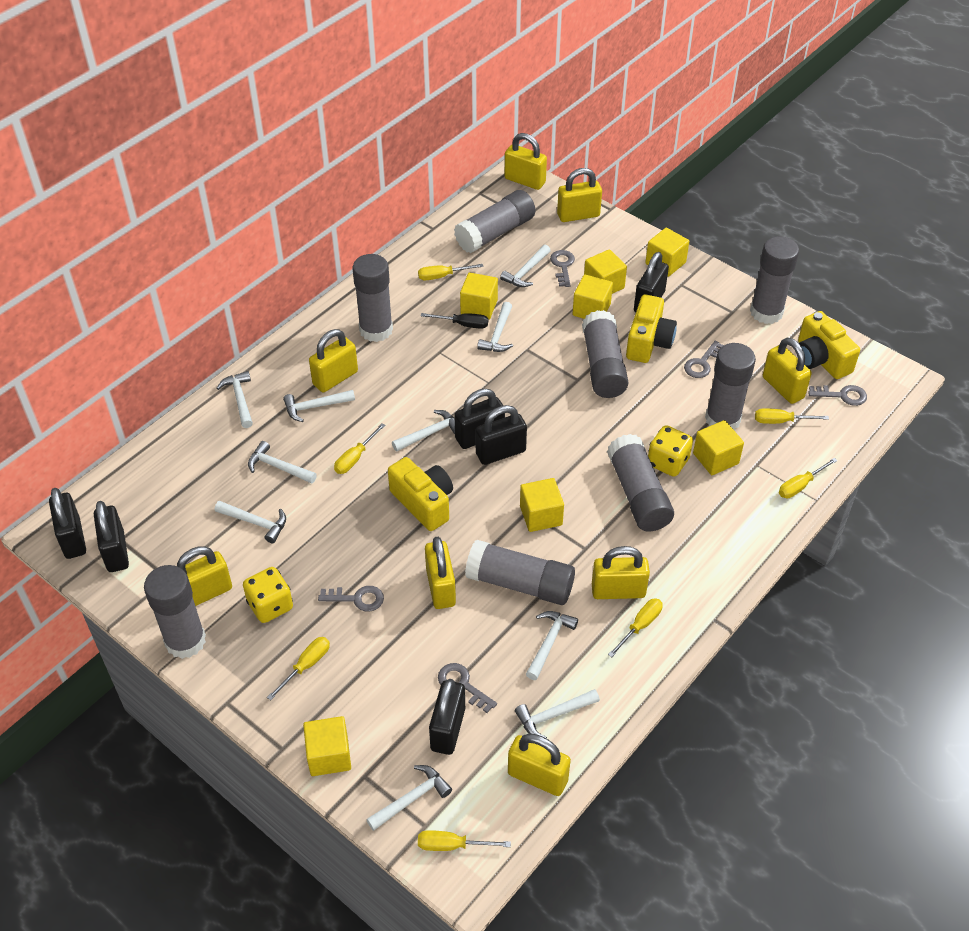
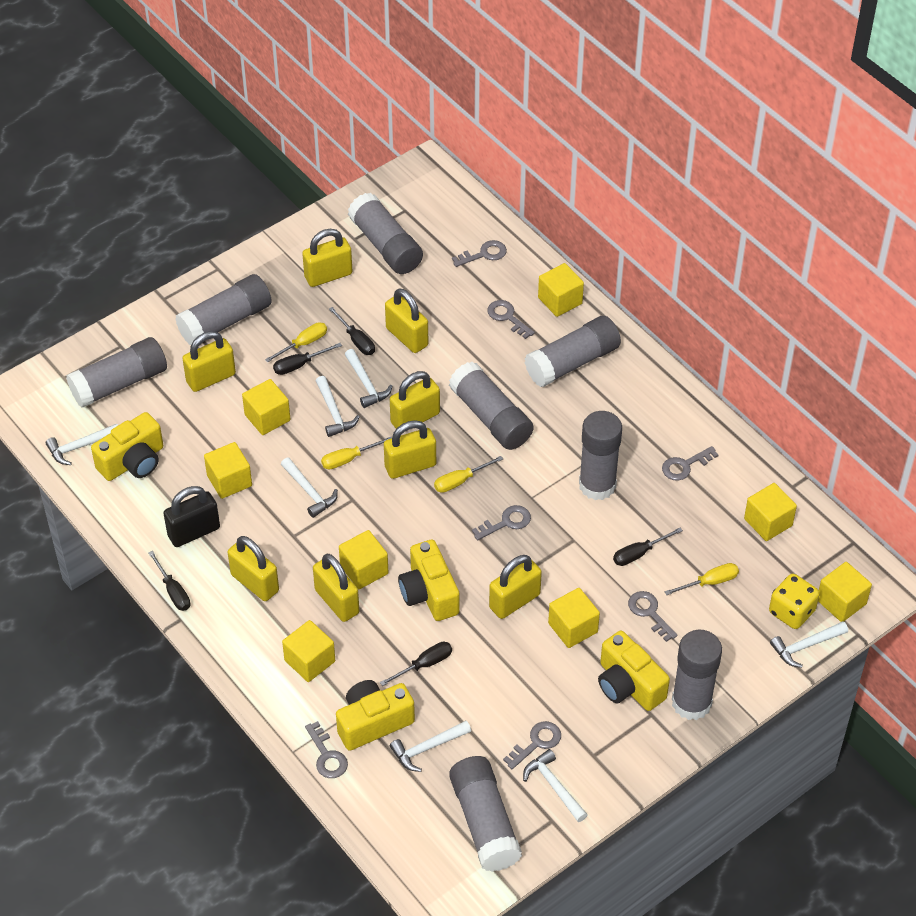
black padlock: [49,488,86,559] [94,501,129,572] [429,679,465,755] [454,389,505,449] [475,405,527,465] [634,252,669,312] = 6 -> [163,486,220,547] = 1
black screwdriver: [421,313,488,329] = 1 -> [148,551,190,611] [273,343,342,375] [329,307,375,355] [380,642,452,686] [613,528,683,566] = 5
grey key: [318,586,384,611] [438,663,497,713] [550,250,575,287] [684,341,724,378] [808,385,867,406] = 5 -> [305,721,348,778] [452,240,507,267] [472,505,531,540] [487,300,535,339] [503,721,561,769] [628,591,678,642] [662,446,718,481] = 7
white hammer: [215,501,286,543] [216,371,253,428] [248,441,317,484] [283,390,355,422] [366,765,452,831] [392,410,455,452] [477,302,513,352] [500,244,551,287] [515,689,600,739] [526,611,578,680] = 10 -> [46,424,118,465] [281,457,338,518] [316,376,360,437] [345,349,393,408] [390,721,471,772] [523,749,588,822] [770,621,848,668] = 7
yellow camera: [388,457,453,531] [626,295,677,363] [798,311,860,379] = 3 -> [91,412,163,481] [336,680,415,751] [398,540,460,621] [598,631,670,711] = 4
yellow cube: [303,716,351,776] [460,272,498,320] [520,478,564,532] [573,274,613,319] [584,249,627,294] [645,228,689,277] [693,420,744,475] = 7 -> [204,442,252,499] [242,379,290,435] [282,620,335,682] [339,530,389,589] [538,263,584,317] [548,588,600,648] [744,483,797,541] [818,562,872,622] = 8
yellow dice: [243,567,293,623] [648,425,693,477] = 2 -> [769,574,820,629] = 1
yellow screwdriver: [267,637,330,701] [334,423,386,474] [418,264,483,281] [418,830,511,851] [608,598,663,657] [755,408,829,424] [779,458,837,498] = 7 -> [265,322,327,363] [321,437,392,470] [434,456,503,493] [665,563,739,595] = 4

